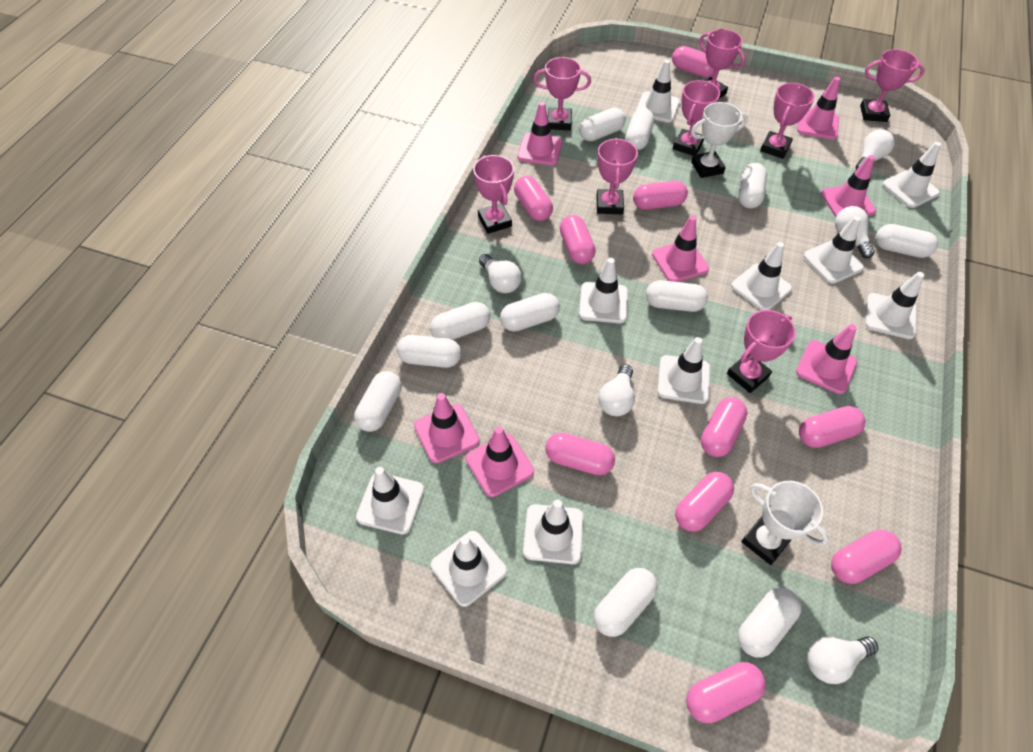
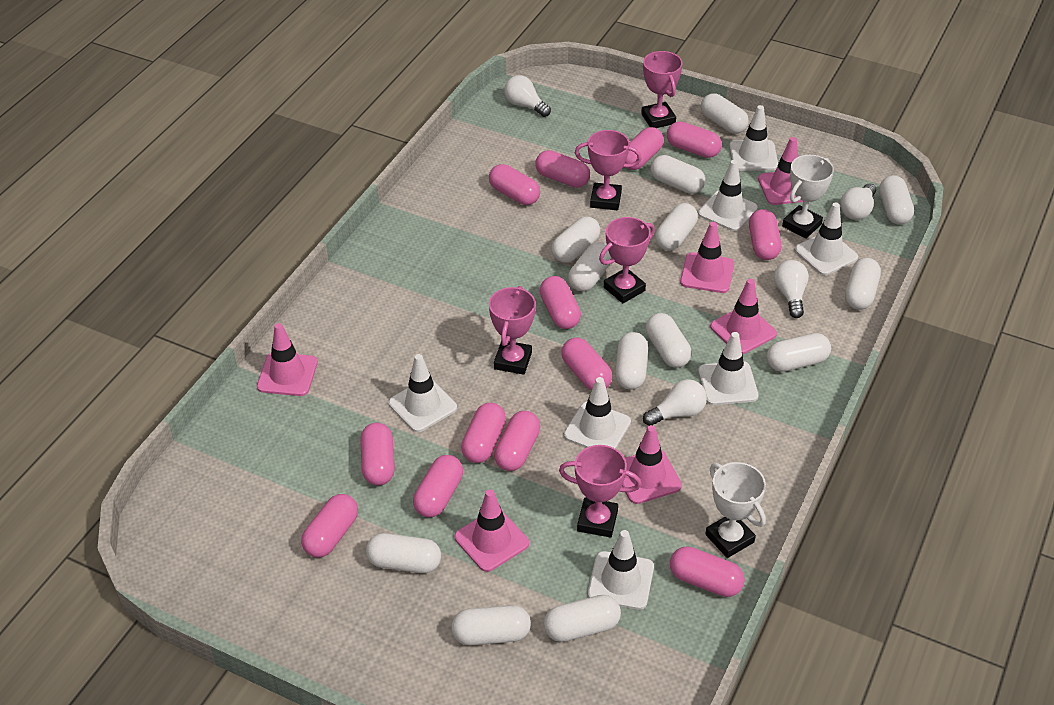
pink capsule: [514,176,553,221] [545,433,615,475] [560,215,596,264] [633,180,688,210] [672,46,714,78] [675,472,734,532] [686,662,766,723] [701,397,747,457] [799,406,866,448] [831,530,902,584] = 10 -> [301,494,358,558] [360,423,395,486] [413,455,463,517] [461,403,506,463] [489,164,540,205] [494,411,540,471] [535,150,590,188] [540,276,581,329] [561,338,612,390] [625,127,664,170] [667,121,722,158] [670,546,745,597] [749,209,781,260] = 13
pink traffic cone: [414,393,480,463] [466,426,534,497] [517,102,562,166] [652,216,709,282] [796,324,857,394] [797,77,840,140] [821,155,876,217] = 7 -> [257,323,318,396] [455,489,529,572] [622,425,682,504] [680,222,734,293] [710,279,777,354] [758,137,803,205] = 6
pink trophy: [473,155,514,234] [533,57,591,130] [596,138,638,214] [673,80,720,156] [700,29,745,99] [727,310,796,393] [760,83,815,159] [860,49,925,122] = 8 -> [489,286,536,375] [559,445,642,538] [575,130,642,210] [599,217,655,303] [641,51,683,128] = 5
white capsule: [354,371,402,432] [397,335,461,368] [430,302,490,340] [500,293,560,332] [579,108,626,141] [594,568,658,637] [625,108,654,150] [646,280,708,312] [738,163,767,209] [738,587,801,658] [876,224,938,258] = 11 -> [366,533,441,573] [451,605,531,646] [544,595,621,642] [551,216,600,263] [568,242,612,291] [615,332,648,390] [646,313,692,368] [650,155,705,194] [655,203,698,251] [701,93,749,134] [767,333,831,372] [845,258,881,310] [879,175,914,225] = 13
white light bulb: [479,254,521,293] [598,364,635,416] [807,636,879,684] [835,206,875,258] [856,129,894,170] = 5 -> [504,75,551,117] [643,379,707,426] [774,260,809,318] [840,183,876,220] = 4
white traffic cone: [356,467,424,535] [431,531,507,607] [523,499,584,564] [579,258,628,323] [636,60,680,123] [657,337,710,404] [731,242,792,310] [803,216,864,284] [865,272,924,339] [883,142,941,208] = 10 -> [388,354,457,432] [564,377,631,449] [588,530,654,610] [698,160,758,231] [698,332,759,405] [730,105,778,171] [795,202,858,275] = 7

